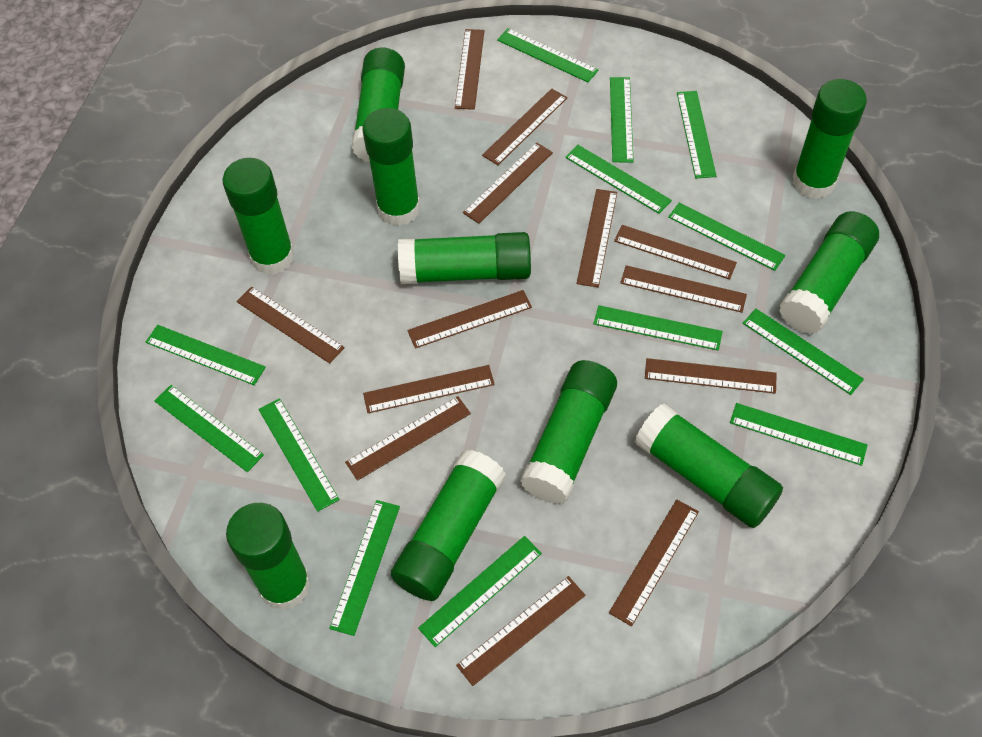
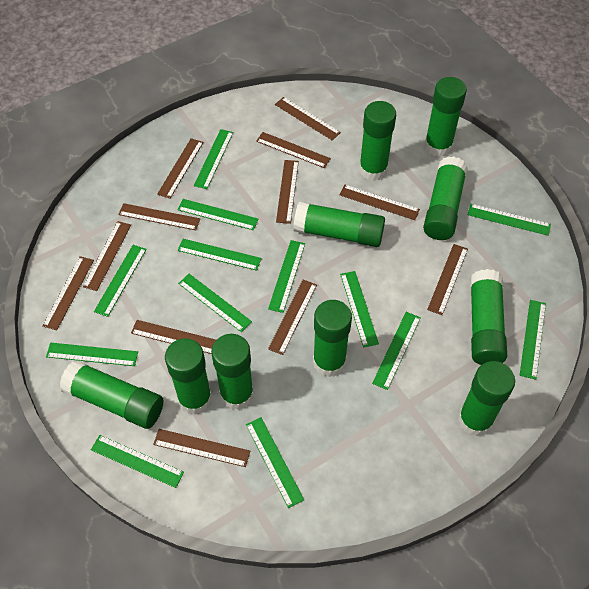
brown ruler: [236,286,345,363] [345,396,471,481] [363,365,495,413] [407,290,532,349] [455,29,484,110] [456,576,585,686] [463,143,553,224] [482,88,568,165] [576,189,617,287] [609,499,699,626] [614,225,737,279] [620,265,747,313] [645,358,777,394] = 13 -> [42,256,94,331] [83,221,131,291] [118,203,200,230] [131,320,216,354] [153,429,250,467] [157,138,204,199] [256,132,331,168] [268,280,317,355] [275,97,341,140] [276,160,299,224] [340,185,420,220] [427,244,468,315] = 12

